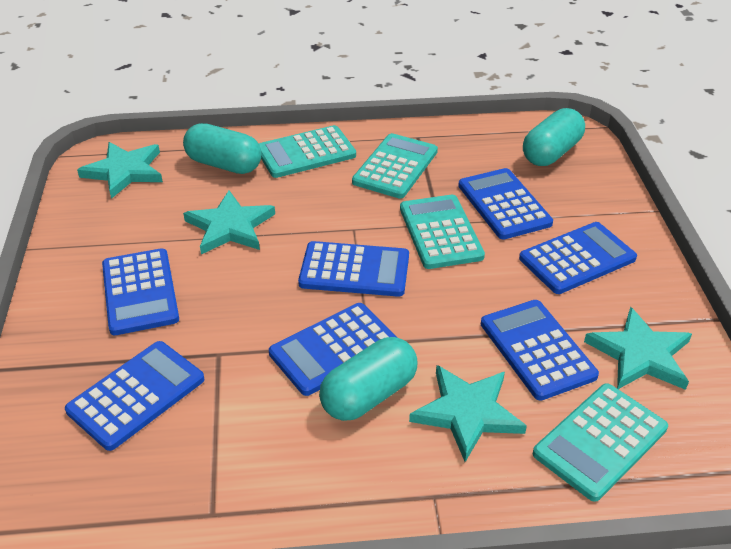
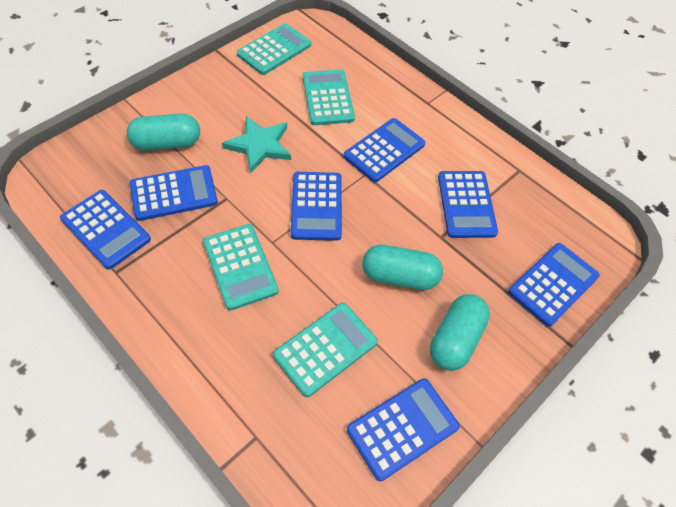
turquoise star: [77,142,163,199] [183,191,275,254] [409,365,527,462] [584,307,692,390] = 4 -> [222,116,291,174] = 1

